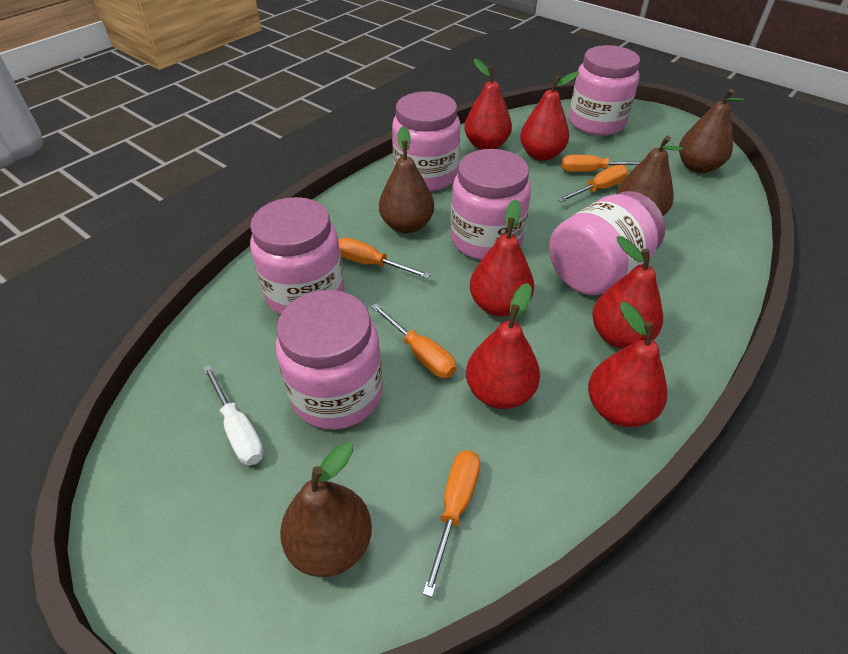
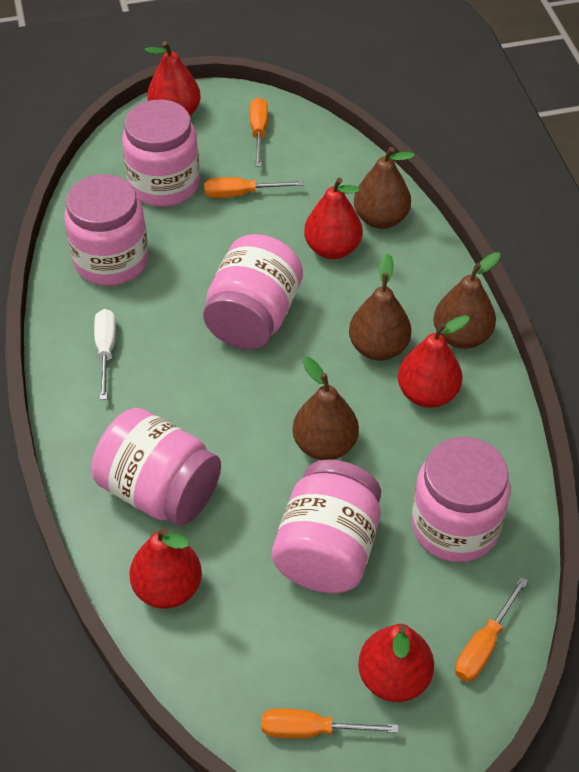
orange screwdriver: [338,237,431,279] [371,303,457,378] [423,450,480,597] [557,165,628,202] [561,155,640,172] = 5 -> [204,177,304,198] [250,97,268,167] [262,708,399,738] [455,577,528,682] = 4
red pear: [464,59,512,150] [466,283,540,409] [470,199,534,317] [520,72,579,161] [588,302,667,427] [592,236,663,349] = 6 -> [129,527,202,609] [145,41,201,116] [304,178,363,259] [358,624,434,702] [398,315,470,408] = 5

